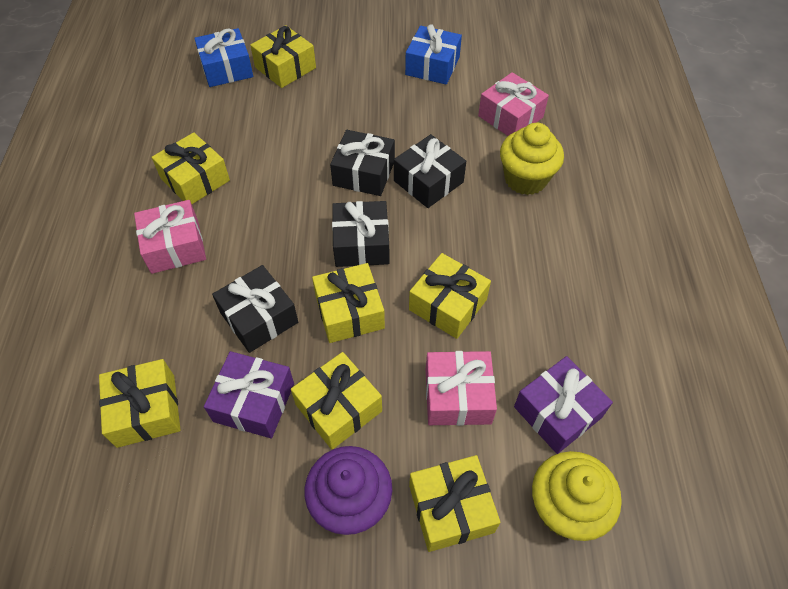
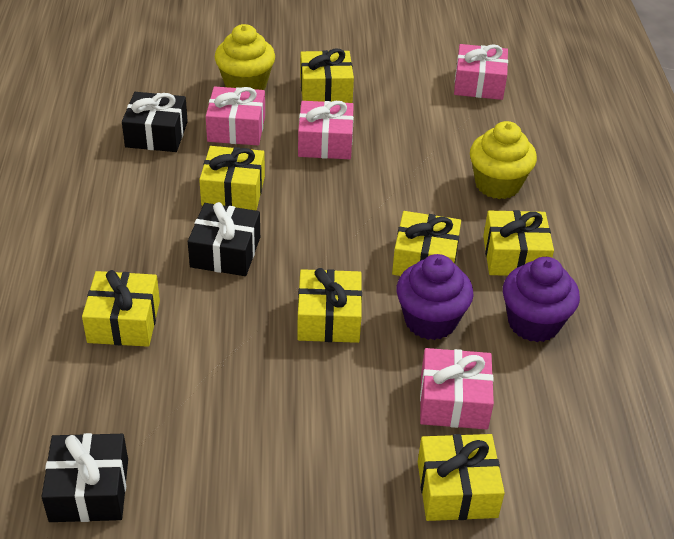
black gift: [212,265,298,353] [330,130,395,196] [332,201,390,267] [394,134,466,208] = 4 -> [41,433,128,522] [122,92,188,152] [188,202,260,276] = 3
blue gift: [194,28,253,87] [405,24,462,85] = 2 -> none = 0
pink gift: [134,200,206,274] [426,351,497,426] [478,72,549,136] = 3 -> [206,86,265,145] [298,101,354,159] [420,348,494,429] [454,44,508,100] = 4
purple cupcake: [305,446,392,535] = 1 -> [397,254,474,340] [503,257,580,342] = 2
purple gift: [204,351,294,439] [514,356,613,454] = 2 -> none = 0

